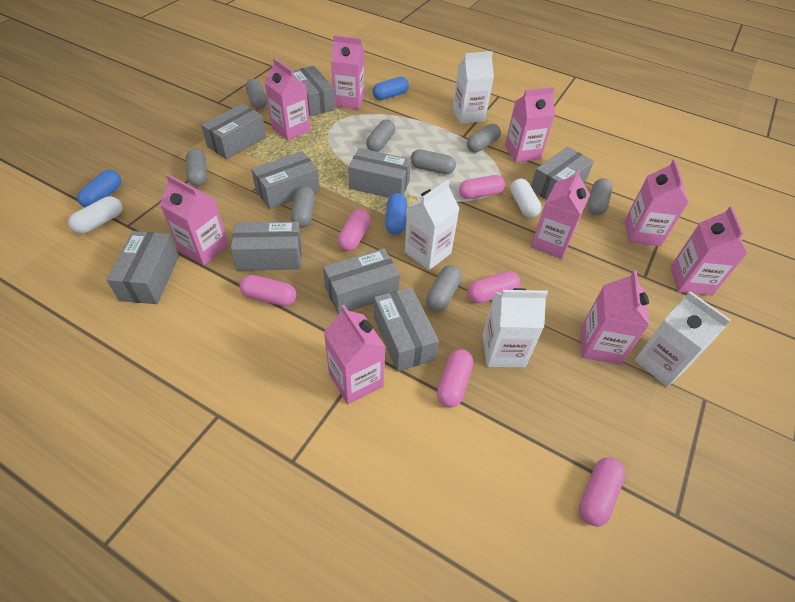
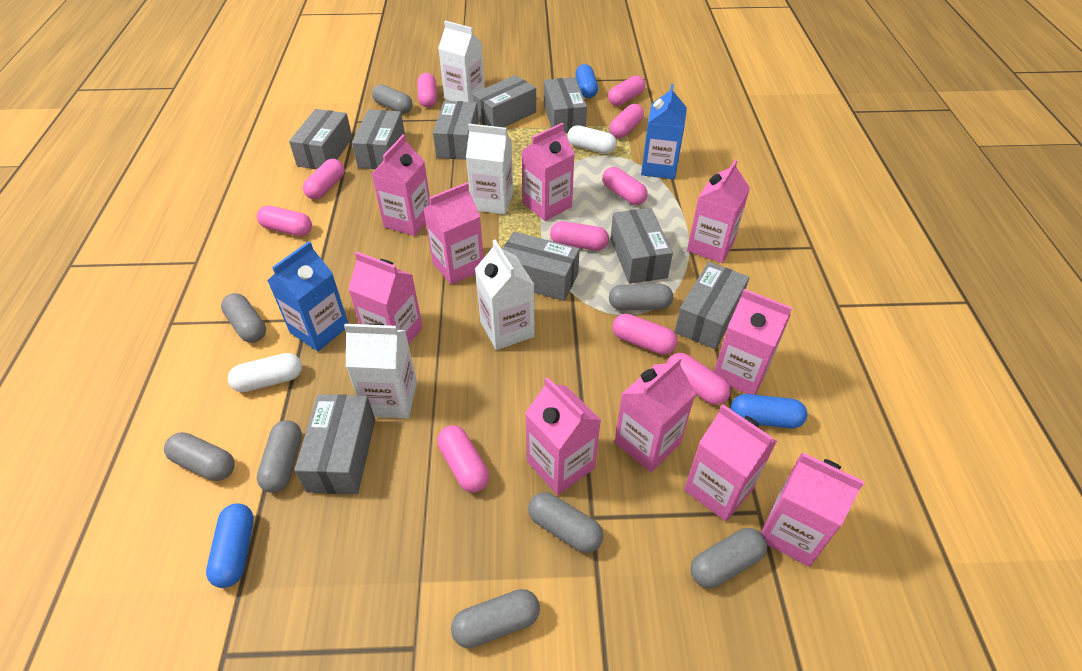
blue carton: none = 0 -> [267,241,349,351] [641,84,687,179] = 2
pink capsule: [240,275,296,306] [338,209,370,251] [437,349,473,408] [459,175,505,199] [467,271,520,304] [579,457,625,527] = 6 -> [257,206,312,236] [303,159,345,199] [418,73,437,108] [437,425,489,492] [550,221,609,250] [602,167,648,205] [608,75,645,106] [609,104,644,138] [613,314,678,355] [667,353,731,405] = 10
pink carton: [160,174,229,265] [264,58,310,141] [324,305,386,404] [331,35,364,109] [505,87,555,162] [530,169,590,259] [581,270,650,365] [624,159,689,246] [670,206,747,296] = 9 -> [348,252,423,344] [372,134,430,236] [423,182,484,285] [522,123,575,221] [525,377,601,495] [615,357,696,472] [684,405,777,521] [687,159,750,263] [714,289,792,395] [761,453,865,567] = 10

